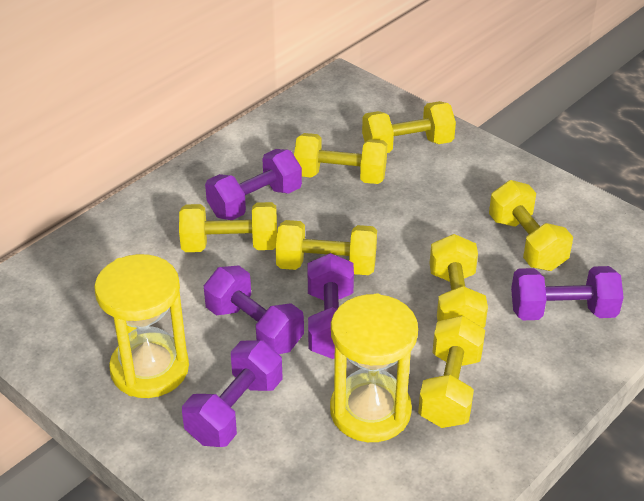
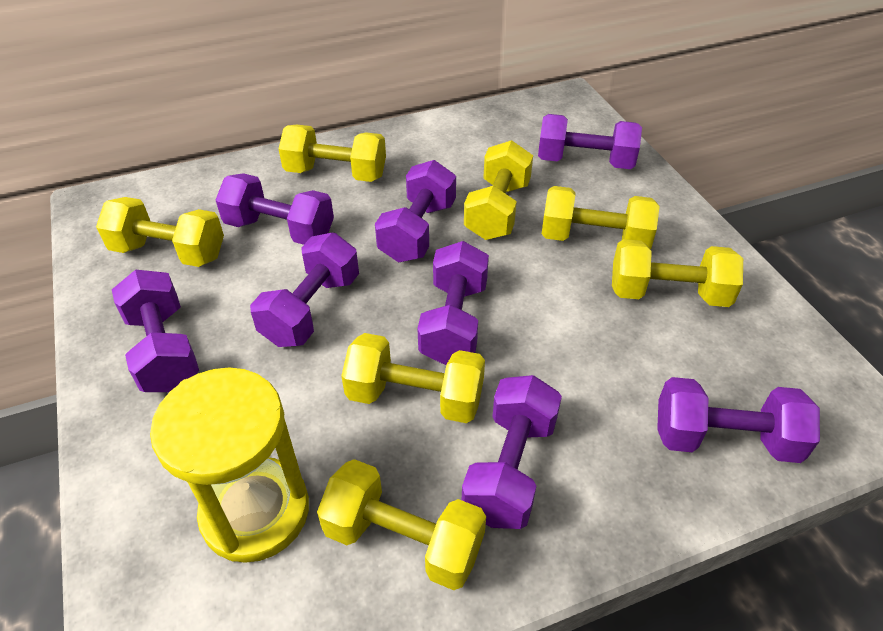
purple dumbbell: [182,340,283,447] [204,265,304,354] [205,149,302,220] [307,253,354,359] [511,266,624,320] = 5 -> [112,270,199,392] [216,173,334,245] [250,233,359,347] [375,160,456,262] [417,241,489,365] [462,375,562,529] [538,114,642,169] [657,377,820,463] = 8
yellow hourglass: [94,254,189,398] [330,293,418,442] = 2 -> [150,367,309,563] = 1

